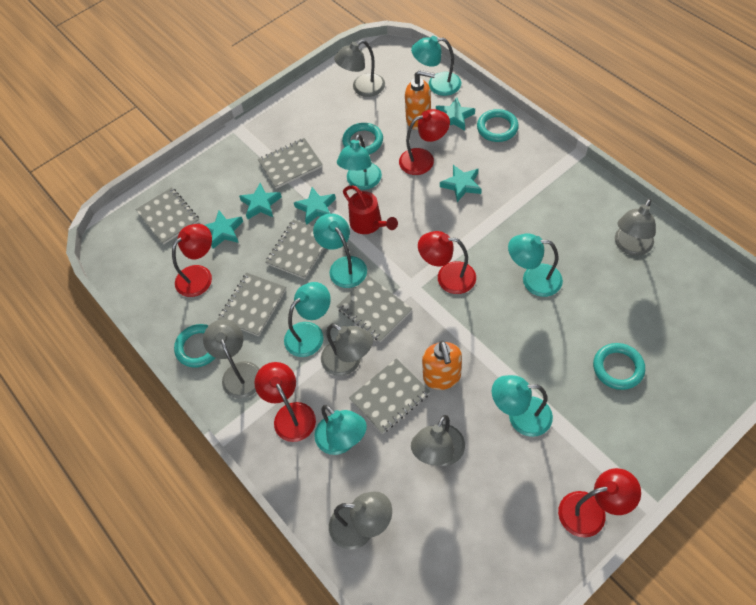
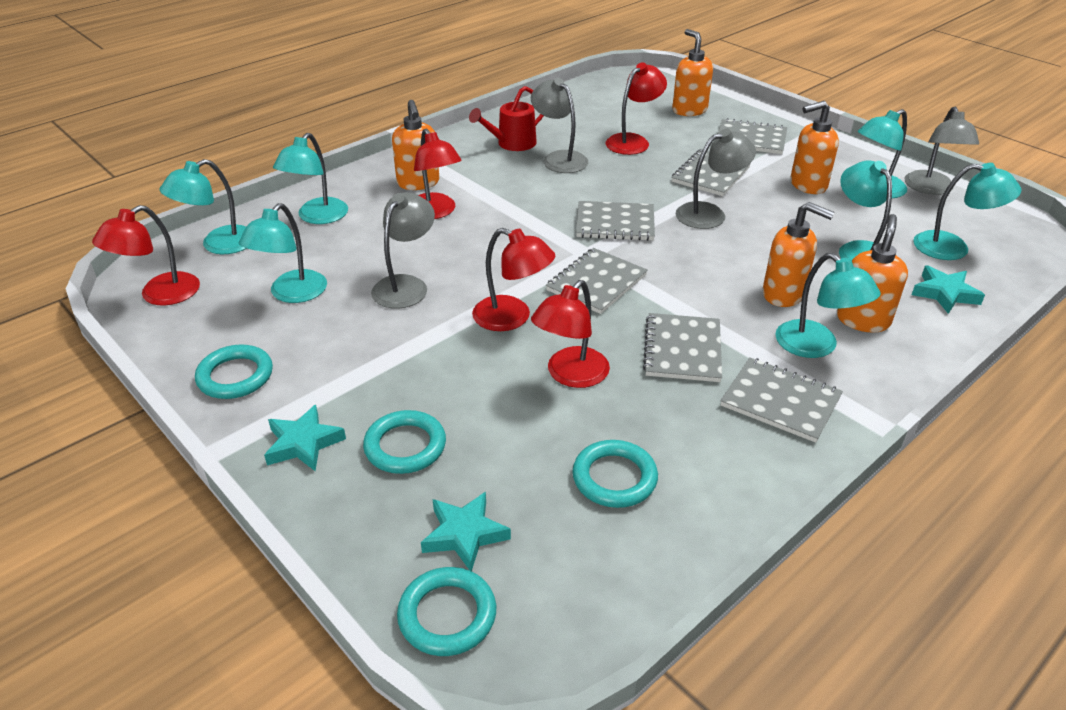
grey lamp: [203,319,260,399] [321,324,373,376] [329,491,392,550] [334,40,385,97] [411,415,465,466] [615,199,656,256] = 6 -> [371,192,435,309] [531,78,588,173] [675,129,756,229] [904,107,979,195] = 4
orange soap dispenser: [405,70,435,130] [422,341,462,390] = 2 -> [392,100,439,190] [672,29,713,116] [763,202,835,307] [791,101,839,194] [837,214,908,333] = 5
turquoise star: [205,211,243,249] [239,183,282,219] [294,187,336,224] [436,97,475,131] [440,165,482,202] = 5 -> [264,405,346,471] [421,492,511,571] [912,266,985,314] = 3

